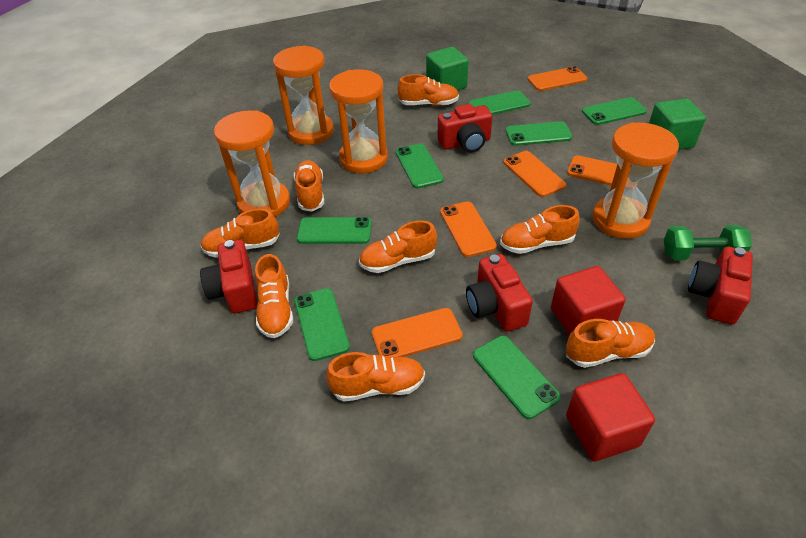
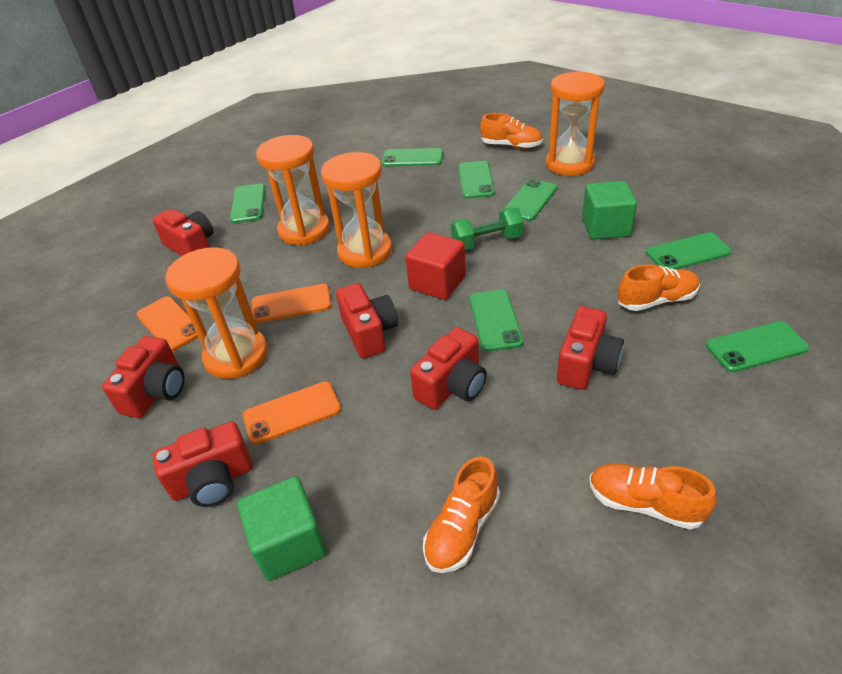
orange phone: [372,308,463,358] [440,201,497,257] [503,151,566,197] [528,66,588,91] [567,155,637,185] = 5 -> [136,296,198,351] [243,381,341,444] [252,284,331,323] = 3
orange shoe: [201,209,280,258] [255,254,293,338] [294,160,324,212] [326,352,425,402] [359,221,437,273] [397,74,459,106] [500,205,580,254] [566,319,655,368] = 8 -> [423,456,500,573] [480,113,543,149] [589,463,717,530] [618,264,700,311] = 4
red camera: [200,240,257,314] [438,104,492,153] [466,254,533,332] [688,247,753,325] = 4 -> [102,336,185,418] [152,209,213,256] [152,421,253,507] [336,283,398,358] [410,327,487,410] [557,306,624,390] = 6
red cube: [551,266,626,335] [566,373,655,462] = 2 -> [405,232,466,300] = 1

